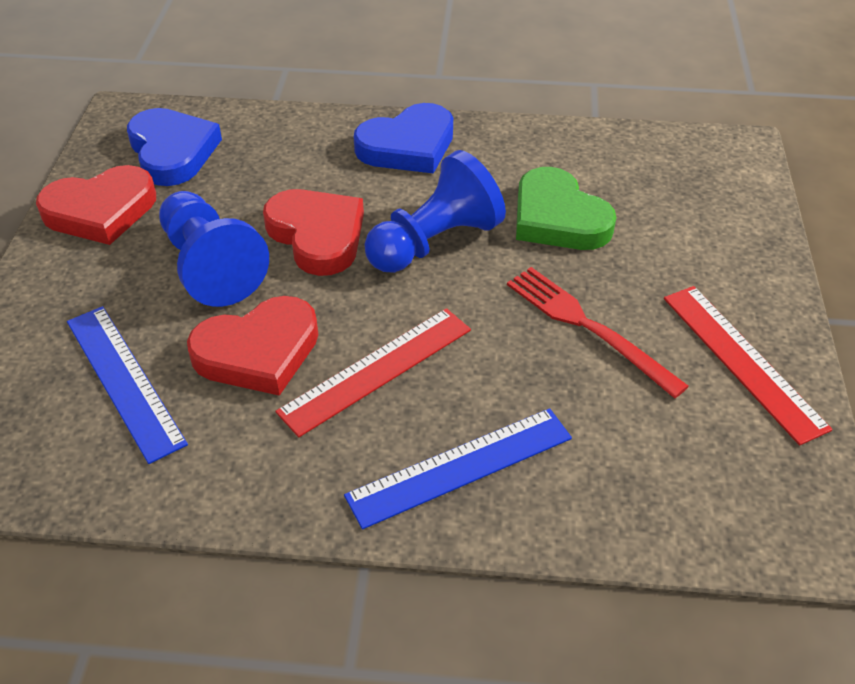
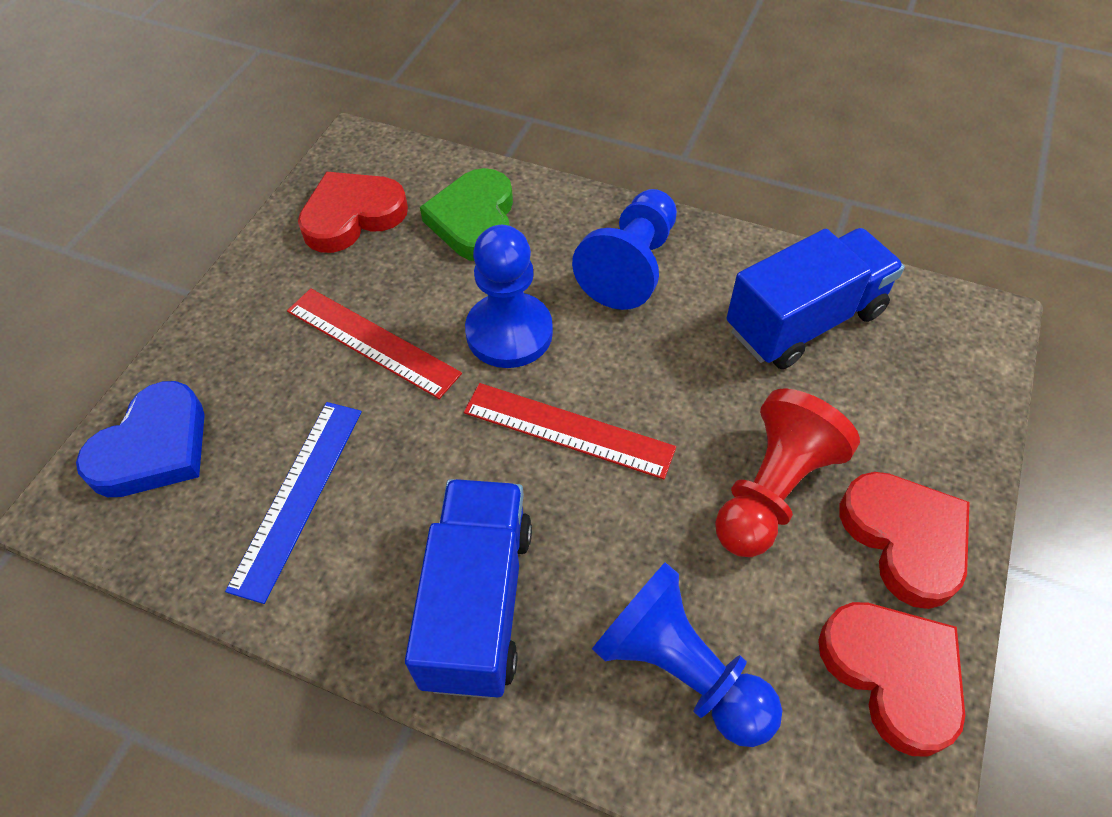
blue heart: [127,108,222,186] [354,103,453,174] = 2 -> [76,381,205,497] = 1
blue pawn: [159,191,269,307] [364,150,506,273] = 2 -> [465,225,553,368] [572,189,677,310] [592,562,782,747] = 3
blue ruler: [67,306,188,464] [344,408,572,529] = 2 -> [225,402,362,604] = 1
blue truck: none = 0 -> [405,479,532,698] [727,228,905,369] = 2
red fork: [507,267,689,398] = 1 -> none = 0
red pawn: none = 0 -> [715,388,860,557] = 1

